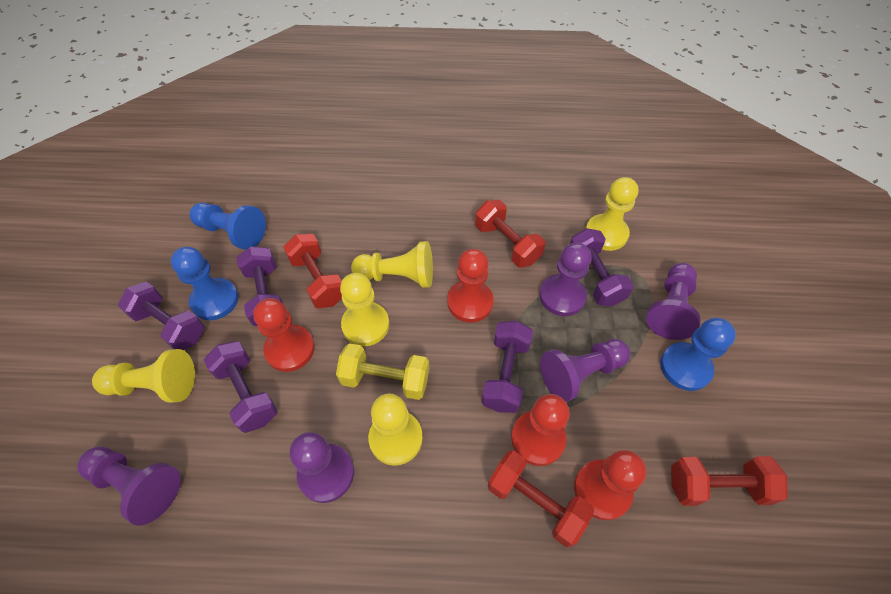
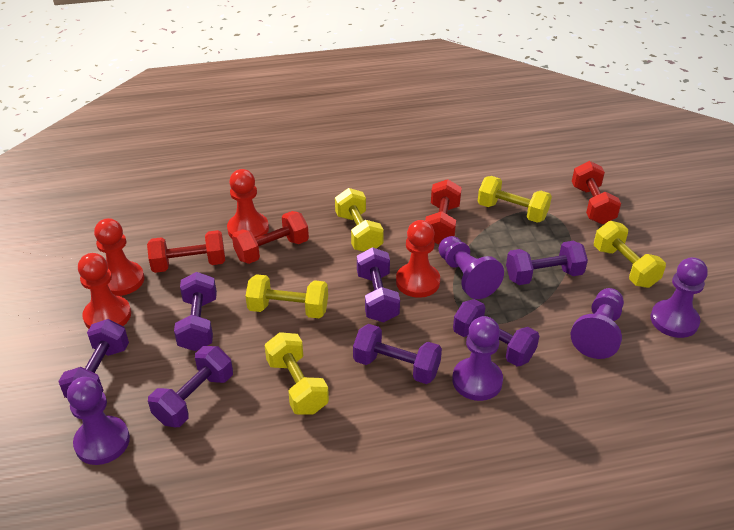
blue pawn: [171,247,239,320] [189,203,266,250] [660,318,736,391] = 3 -> none = 0
purple dumbbell: [118,282,205,350] [204,341,278,433] [236,246,283,326] [481,321,533,413] [570,228,634,306] = 5 -> [58,319,129,398] [148,346,233,427] [174,272,217,351] [353,324,442,384] [357,247,400,323] [453,299,539,367] [506,241,588,285] = 7
yellow dumbbell: [336,343,429,400] = 1 -> [245,274,328,318] [265,332,329,415] [335,188,384,252] [478,176,552,223] [594,221,666,288] = 5
yellow pawn: [92,349,195,403] [340,273,389,346] [351,241,433,288] [368,394,423,466] [586,177,639,251] = 5 -> none = 0

